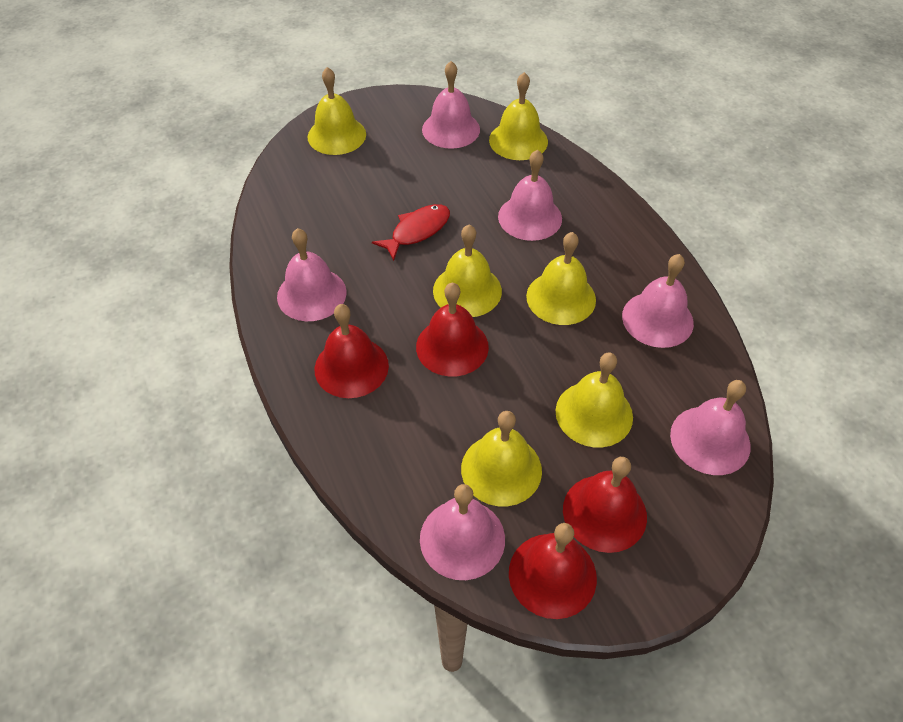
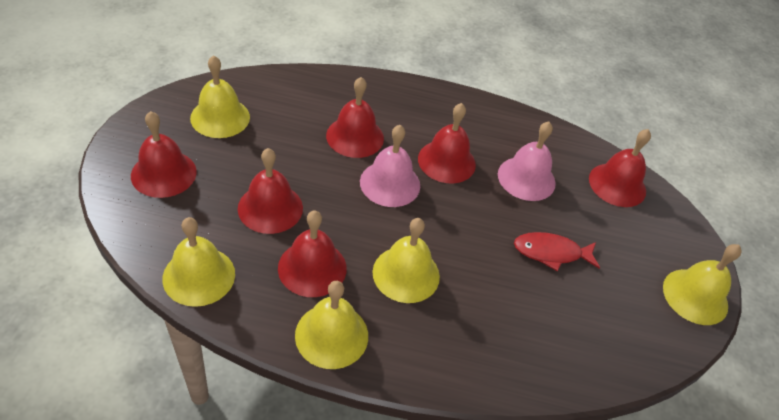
pink bell: [277,228,346,321] [420,484,505,580] [422,61,480,149] [498,149,562,241] [622,254,694,348] [670,380,751,475] = 6 -> [360,125,420,207] [498,122,556,201] = 2
red bell: [315,304,389,398] [416,282,489,377] [509,523,597,619] [563,457,647,553] = 4 -> [131,111,197,198] [238,148,303,234] [278,210,347,297] [326,77,384,158] [418,103,476,184] [589,129,651,207] = 6
yellow bell: [308,67,366,155] [433,225,502,317] [461,411,542,506] [489,72,548,160] [526,232,596,325] [556,352,633,447] = 6 -> [162,217,235,307] [190,55,250,138] [295,281,368,369] [373,218,440,303] [663,244,742,325] = 5

